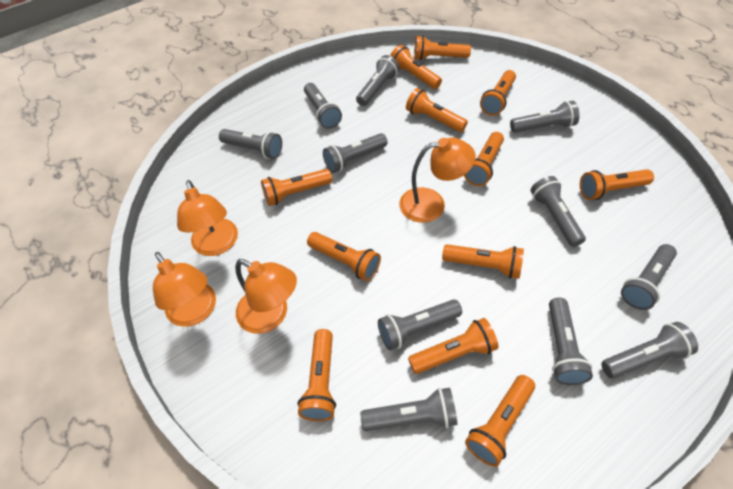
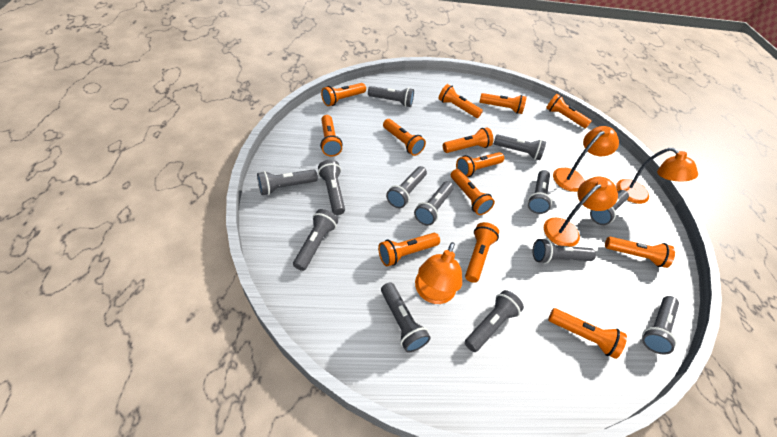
grey flashlight: [219,129,282,159] [304,83,342,129] [323,133,388,173] [356,55,399,106] [360,388,457,431] [378,300,462,350] [510,101,579,133] [530,176,586,247] [549,298,593,385] [601,322,698,379] [621,244,677,310] = 11 -> [257,169,318,195] [293,209,338,271] [318,160,345,215] [368,86,414,107] [381,282,431,352] [386,166,427,208] [414,181,453,226] [465,290,524,352] [493,134,546,160] [528,170,552,214] [532,238,596,264] [590,190,629,225] [642,296,679,354] = 13
orange flashlight: [261,169,332,206] [297,329,336,421] [307,232,381,281] [390,45,442,89] [406,88,468,132] [408,318,499,374] [414,36,471,60] [442,244,524,279] [464,132,504,186] [465,375,535,467] [480,70,516,115] [580,169,654,200] = 12 -> [320,115,343,156] [321,83,366,106] [378,233,440,266] [383,119,426,156] [438,84,483,118] [443,127,493,153] [451,169,495,215] [456,152,504,177] [465,222,499,283] [480,93,526,114] [546,94,592,128] [548,308,627,359] [605,237,675,268] = 13

